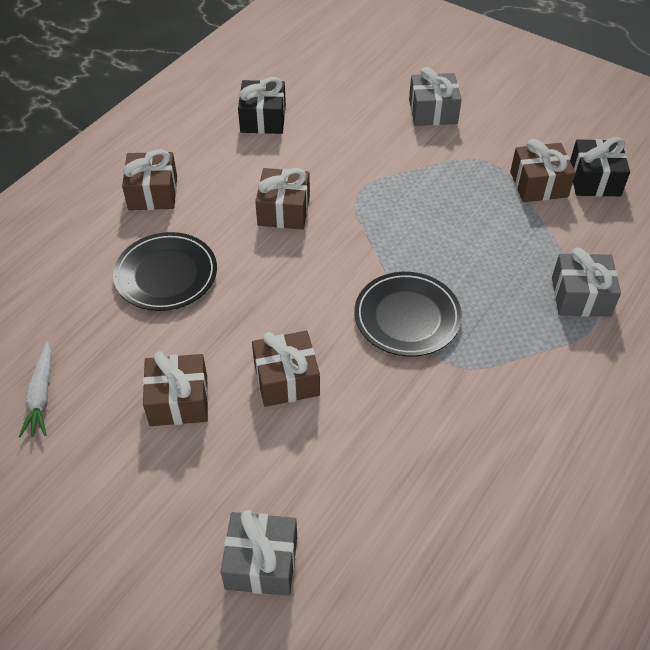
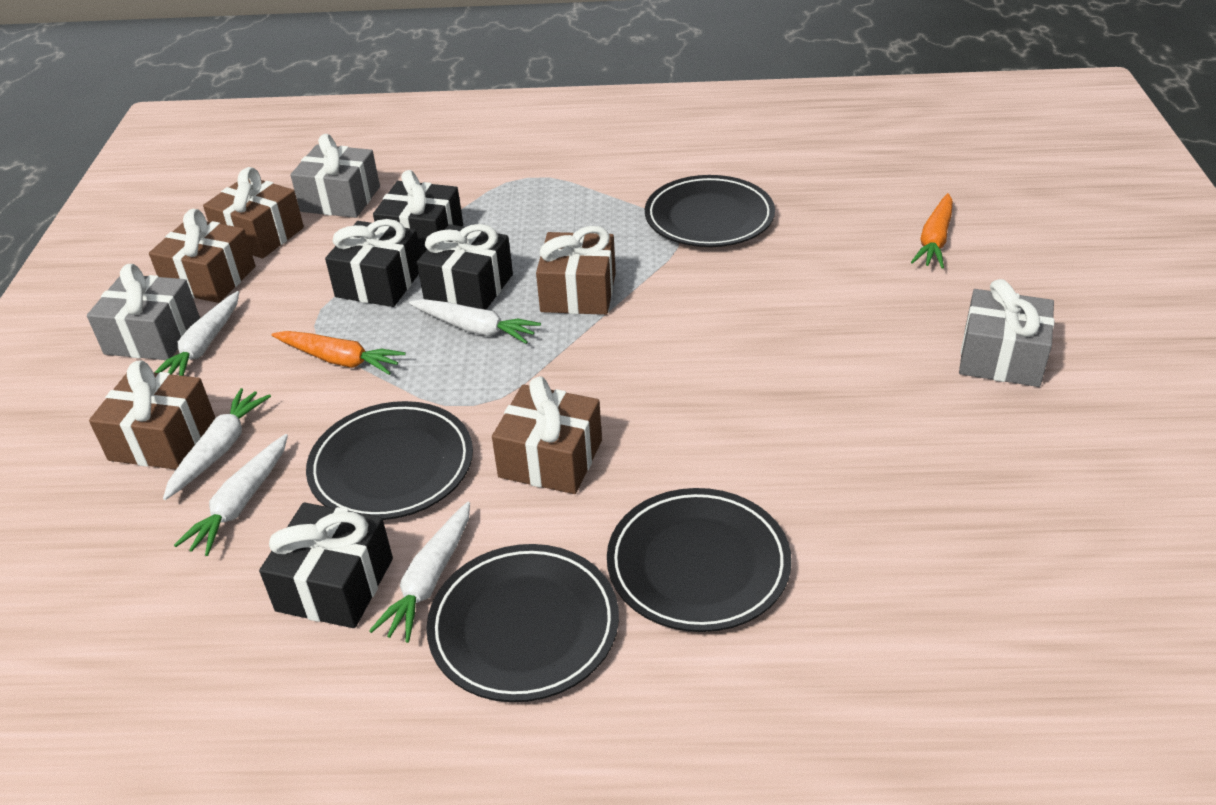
black gift: [238,77,286,134] [570,137,630,197] = 2 -> [259,502,393,628] [325,219,421,307] [373,170,463,256] [417,224,513,310] = 4
black plate: [113,232,217,311] [354,272,462,357] = 2 -> [306,401,473,520] [427,544,619,702] [607,488,792,632] [645,175,775,247] = 4
orange carrot: none = 0 -> [272,331,406,375] [911,193,953,268] = 2
white carrot: [19,342,52,438] = 1 -> [154,291,239,376] [163,388,271,500] [174,434,288,556] [369,502,470,643] [409,299,541,344] = 5

